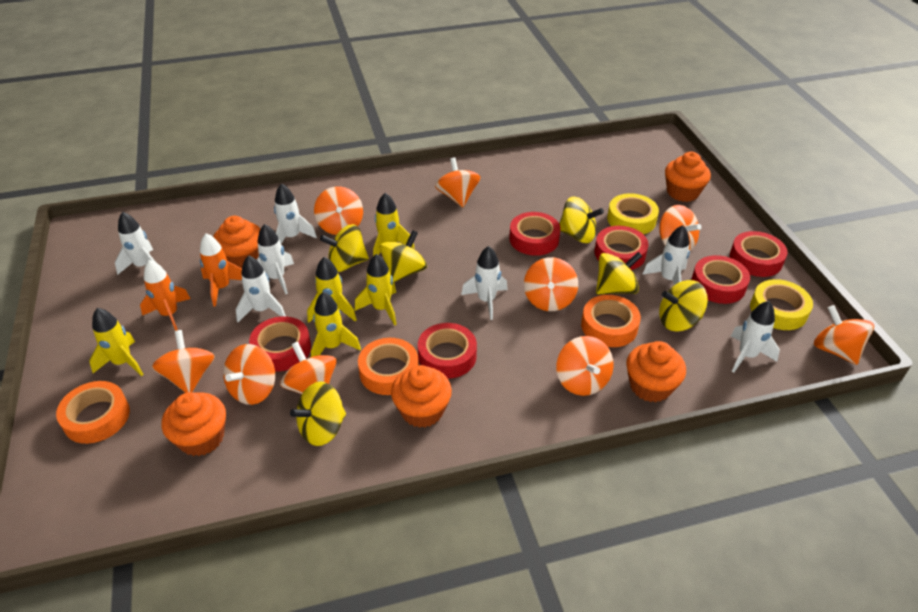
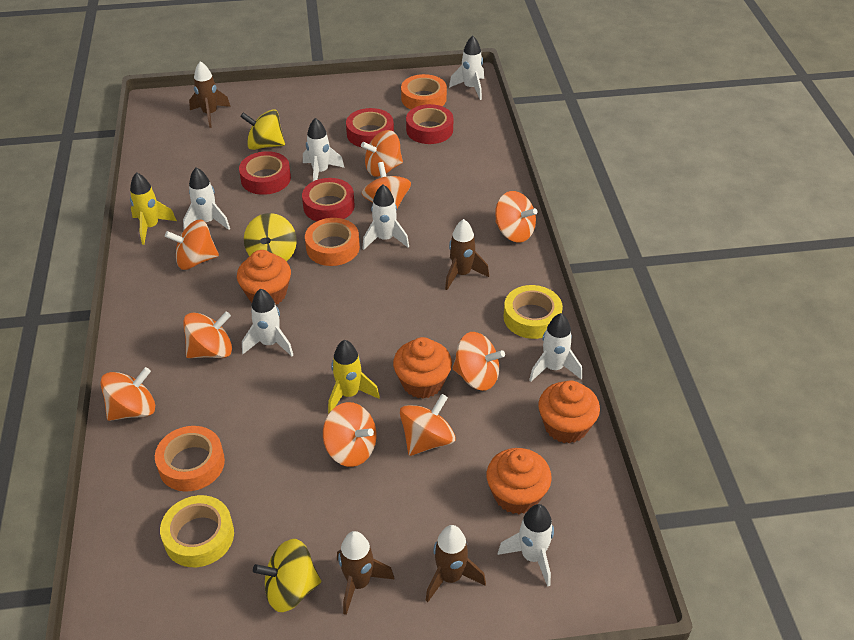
brown rocket: none = 0 -> [189,61,231,128] [337,531,395,615] [426,525,486,602] [445,219,489,290] = 4
orange cupcake: [162,392,226,456] [213,216,260,268] [391,365,452,428] [626,341,686,402] [665,152,711,202] = 5 -> [237,250,291,305] [393,337,452,399] [487,448,552,514] [538,380,600,444] = 4
orange rocket: [140,260,191,331] [200,233,242,307] = 2 -> none = 0
red tape: [249,316,311,371] [418,323,477,379] [509,212,561,256] [595,226,648,270] [691,255,750,304] [730,231,788,277] = 6 -> [239,151,291,195] [302,178,355,221] [346,108,394,147] [406,104,453,144] = 4
yellow rocket: [89,308,144,376] [307,257,357,323] [311,292,361,357] [355,254,397,326] [373,193,415,256] = 5 -> [130,172,177,245] [328,340,380,413] = 2
yellow spinning top: [290,381,346,446] [320,224,369,272] [380,230,427,282] [559,197,604,243] [596,252,642,294] [659,280,708,331] = 6 -> [240,109,285,150] [244,213,297,261] [253,539,321,612] = 3

